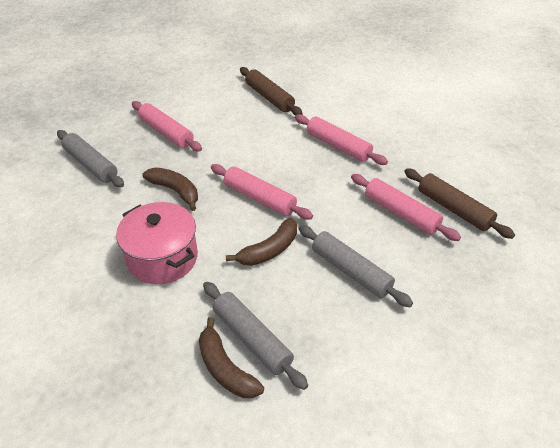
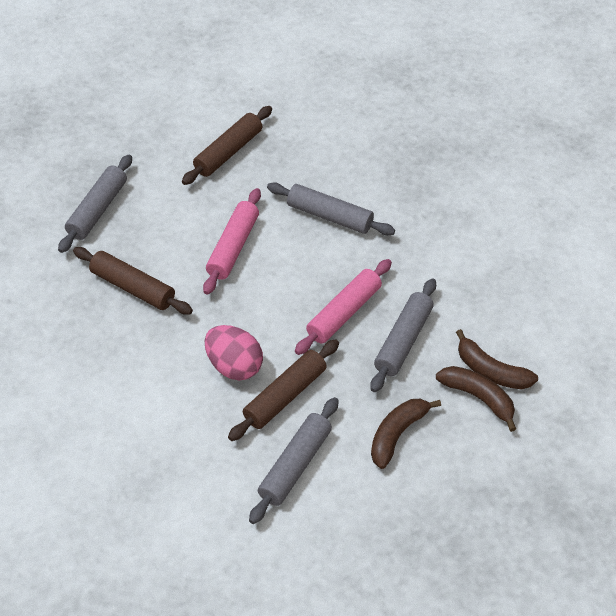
brown rolling pin: [240,67,302,115] [404,168,515,239] = 2 -> [73,247,193,315] [182,106,272,185] [228,339,339,441] = 3
grey rolling pin: [57,130,124,187] [203,282,308,390] [298,225,413,307] = 3 -> [58,155,132,253] [249,397,339,524] [267,183,395,236] [370,278,436,392] = 4
pink egg: none = 0 -> [205,325,263,380] = 1
pink pot: [116,202,198,284] = 1 -> none = 0
pink rolling pin: [132,101,202,152] [211,164,313,220] [295,114,388,165] [351,174,461,241] = 4 -> [203,188,261,295] [295,259,392,355] = 2

